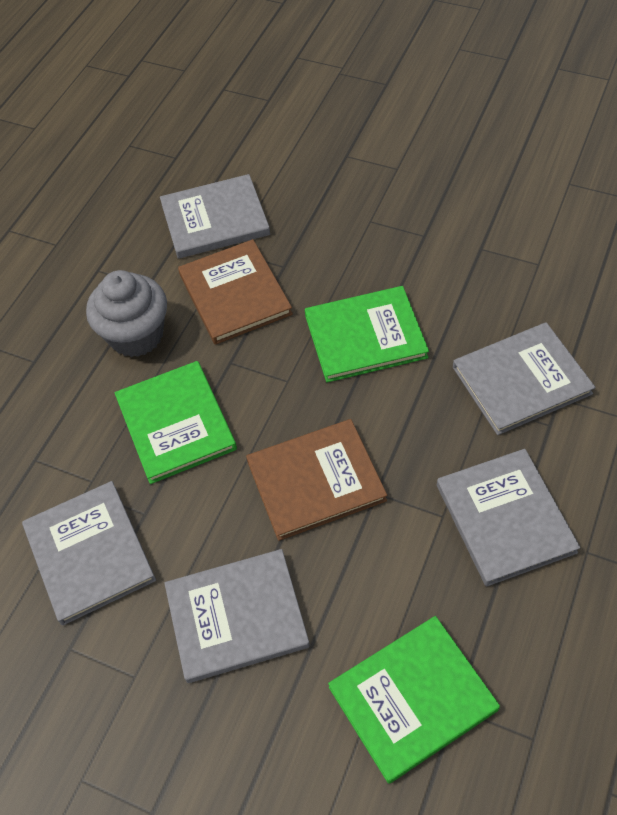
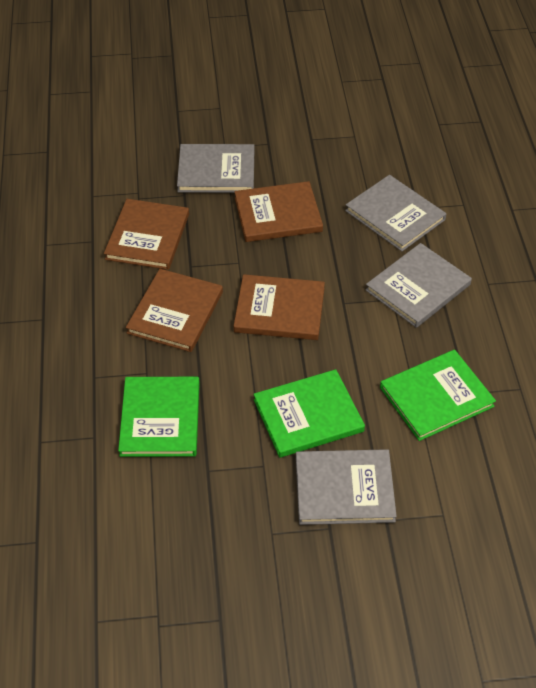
brown book: [178,239,293,345] [246,419,387,541] = 2 -> [104,199,189,270] [126,269,223,352] [234,181,323,242] [234,274,325,340] = 4
grey book: [22,481,156,625] [160,174,270,259] [164,549,310,683] [437,449,580,587] [453,322,596,435] = 5 -> [177,144,254,193] [296,449,397,525] [345,175,447,251] [366,243,472,328] = 4
grey cupcake: [86,270,167,357] = 1 -> none = 0

